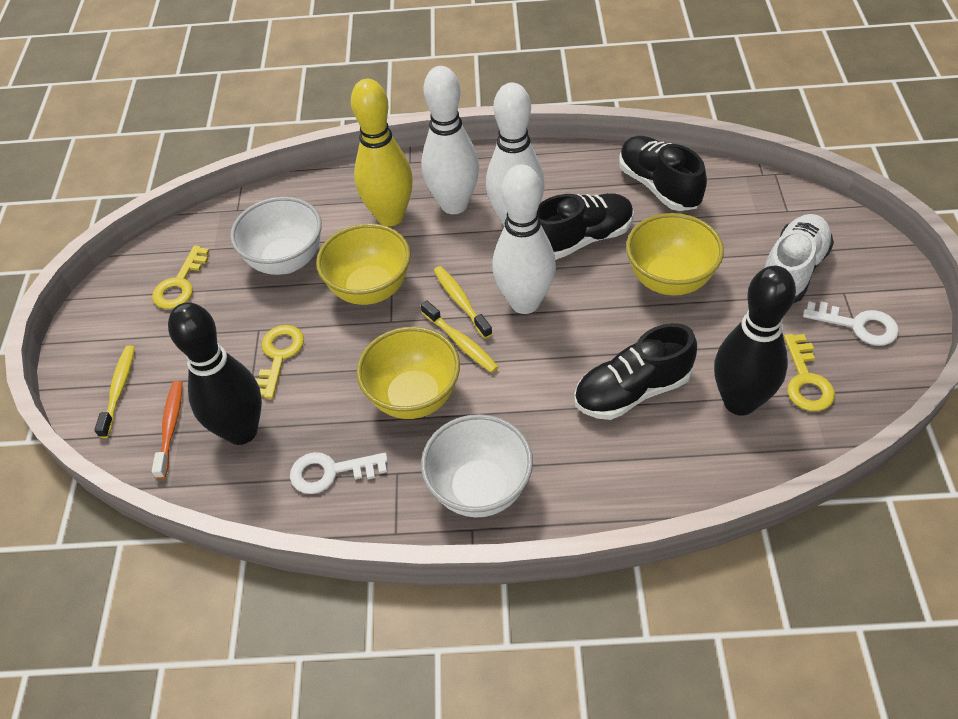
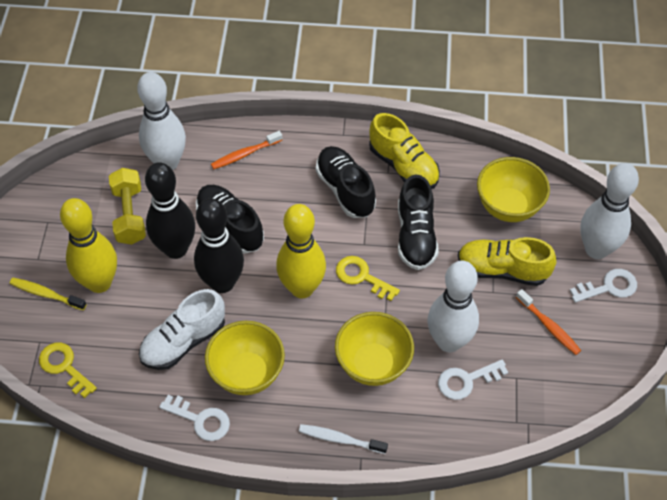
orange toothbrush: [152,381,182,479] = 1 -> [211,131,282,169] [516,289,581,355] = 2
white bowl: [230,197,322,275] [421,414,533,517] = 2 -> none = 0
white key: [290,452,388,494] [803,301,899,346] = 2 -> [159,395,230,441] [438,359,508,400] [570,269,637,303] = 3
white toothbrush: none = 0 -> [299,424,388,454] = 1
yellow bowling pin: [351,79,413,226] = 1 -> [60,198,117,293] [276,204,326,298] = 2
yellow dumbbell: none = 0 -> [109,168,146,244] = 1
yellow key: [152,245,210,309] [256,325,304,399] [784,334,835,411] = 3 -> [39,343,97,398] [336,256,400,301] = 2
yellow shoe: none = 0 -> [369,113,440,189] [458,237,556,286] = 2
yellow toothbrush: [94,345,135,438] [421,300,498,373] [434,266,492,339] = 3 -> [9,278,87,310] = 1

